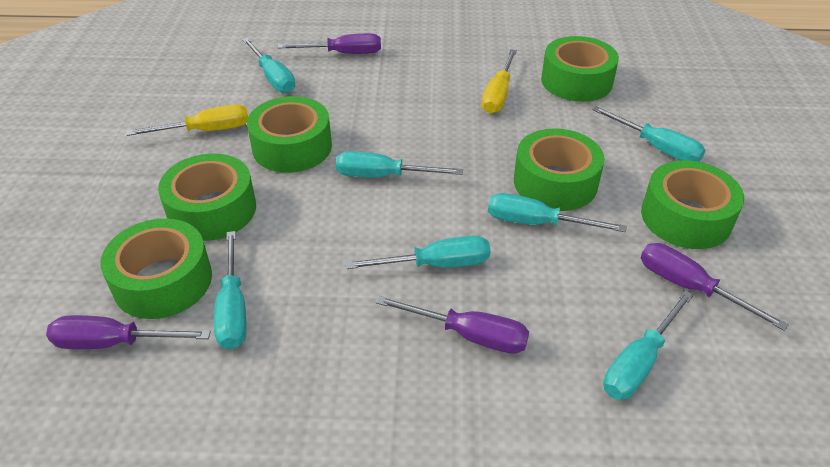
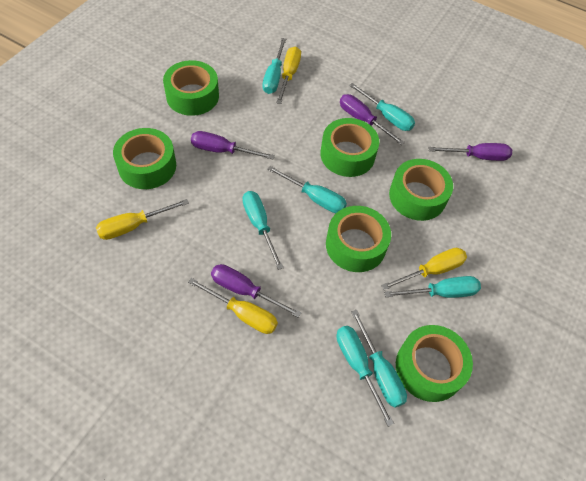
yellow screwdriver: [126,104,248,136] [482,49,517,114] = 2 -> [96,199,189,240] [188,278,278,334] [276,47,301,104] [381,248,467,290] = 4

